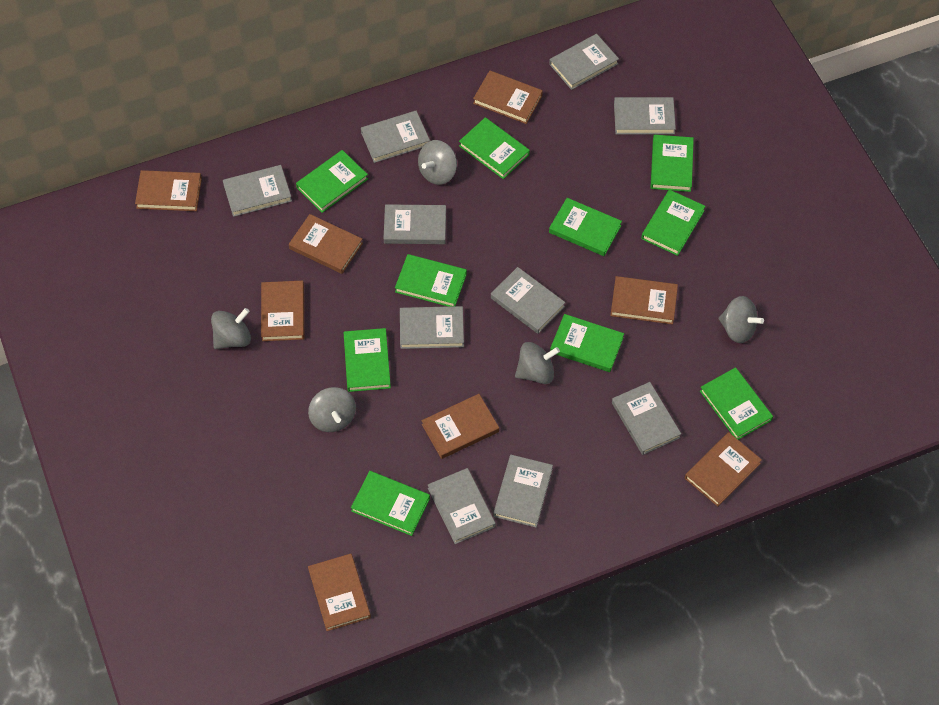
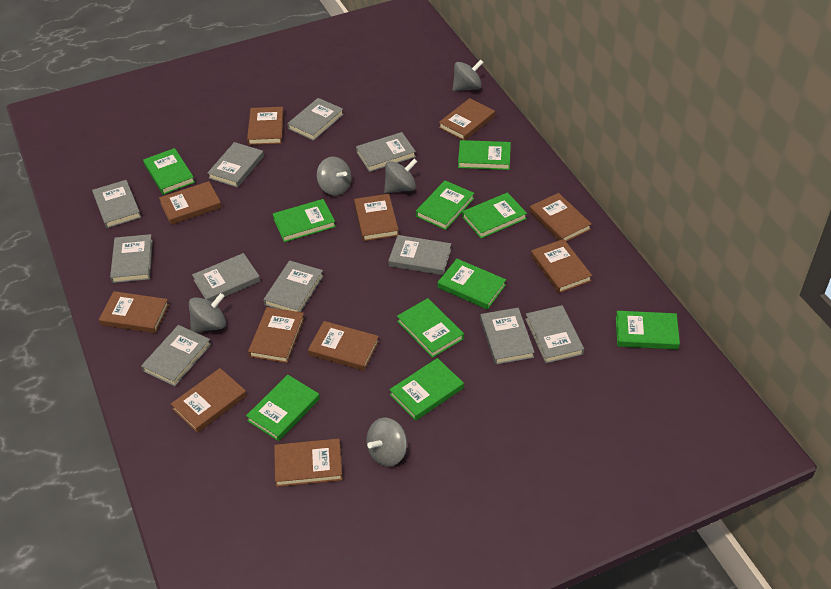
brown book: [135,170,202,211] [261,281,304,341] [289,214,363,274] [308,554,371,631] [422,394,499,459] [473,70,543,124] [610,276,678,324] [685,432,762,507] = 8 -> [99,291,169,333] [159,181,222,225] [171,368,247,433] [247,107,284,145] [248,307,305,363] [274,438,343,487] [308,321,379,371] [354,194,399,241] [439,98,495,140] [529,193,592,242] [531,239,592,293] = 11
grey book: [223,165,292,217] [361,111,430,163] [384,204,446,244] [400,306,464,349] [428,468,496,544] [491,267,565,334] [493,455,553,527] [549,34,619,90] [612,382,681,455] [614,97,676,134] = 10 -> [92,180,141,228] [110,234,153,283] [141,325,211,386] [192,253,260,302] [208,142,264,188] [263,260,324,312] [287,98,344,141] [356,132,416,172] [388,235,451,275] [480,308,535,365] [525,305,584,363] = 11

